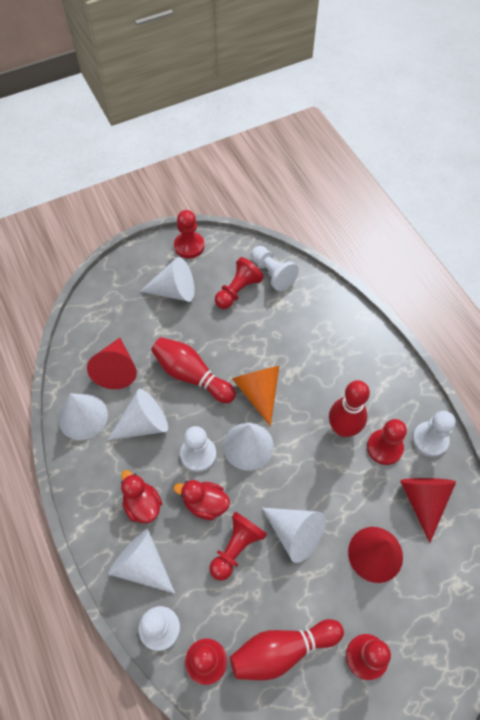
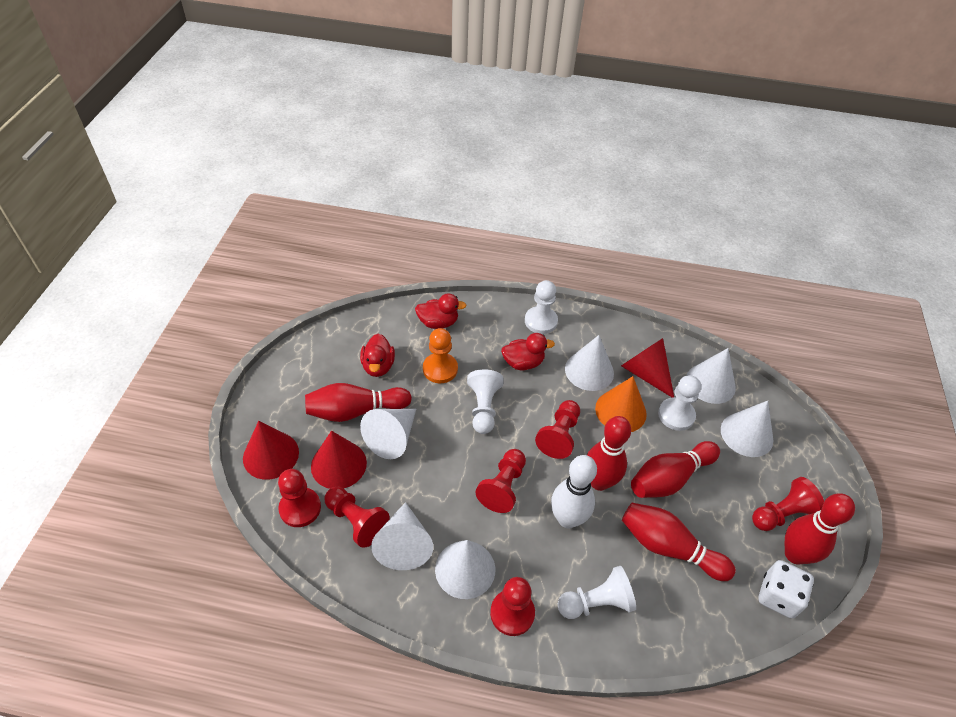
orange pawn: none = 0 -> [423,328,458,383] = 1
red bowling pin: [151,337,236,403] [230,619,344,680] [329,380,370,437] = 3 -> [305,383,412,422] [587,416,631,491] [622,503,736,581] [631,441,720,498] [784,493,855,565] = 5
red duck: [121,470,162,523] [174,480,230,520] = 2 -> [360,333,395,377] [415,293,467,329] [501,333,555,370] = 3
white bowling pin: none = 0 -> [551,455,597,528] = 1
white dice: none = 0 -> [758,560,814,618] = 1

